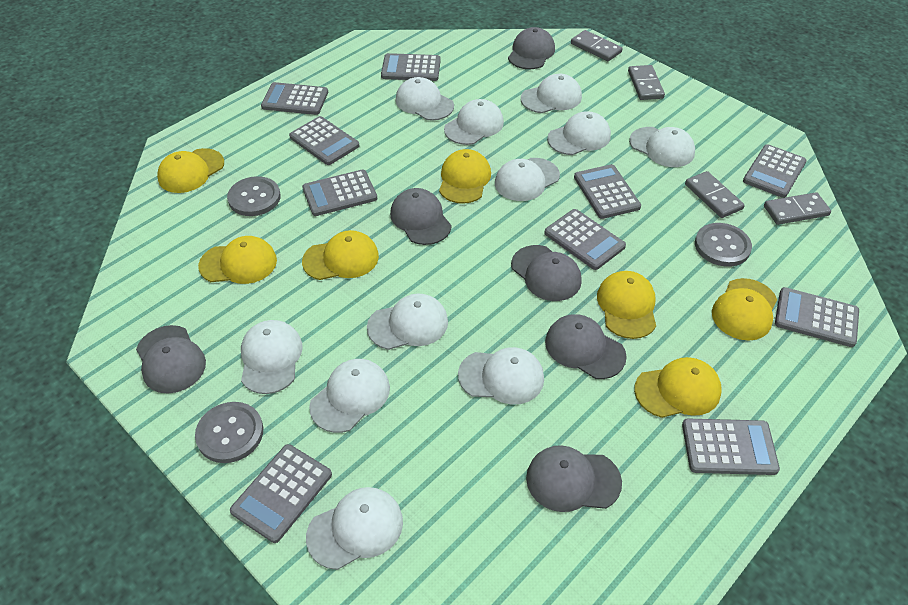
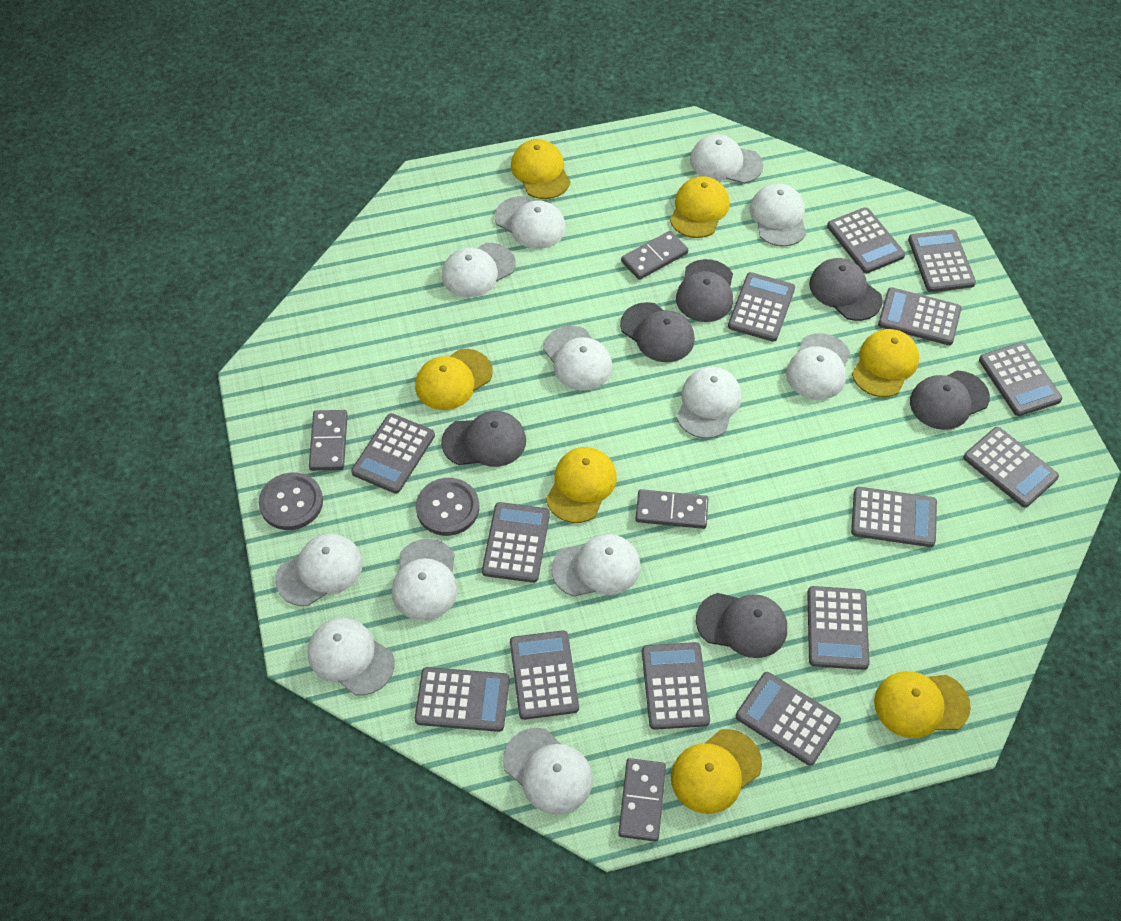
grey button: [195,402,263,463] [227,176,281,216] [695,223,752,267] = 3 -> [259,472,323,530] [416,478,479,536] = 2
grey calculator: [230,444,332,543] [261,82,328,115] [289,116,359,165] [302,169,377,216] [381,53,441,81] [544,209,626,270] [574,164,641,219] [682,418,780,475] [743,144,807,198] [775,287,859,347] = 10 -> [351,413,435,494] [415,667,510,732] [482,502,550,583] [510,630,579,720] [642,642,710,730] [728,272,795,342] [736,672,841,766] [807,586,870,670] [827,207,905,273] [851,487,937,547] [878,287,962,345] [908,230,976,292] [963,427,1059,507] [979,342,1062,416] = 14
white cap: [241,320,303,394] [306,487,403,570] [309,359,390,433] [367,294,448,350] [396,77,454,121] [444,99,504,145] [458,347,544,405] [495,158,560,201] [521,74,582,113] [547,111,611,155] [629,127,695,167] = 11 -> [275,534,363,606] [308,618,395,695] [392,539,458,621] [442,243,516,297] [495,196,566,249] [503,728,593,815] [543,326,613,391] [551,534,641,597] [677,367,742,439] [690,134,763,184] [750,183,806,247] [786,333,850,400] = 12

